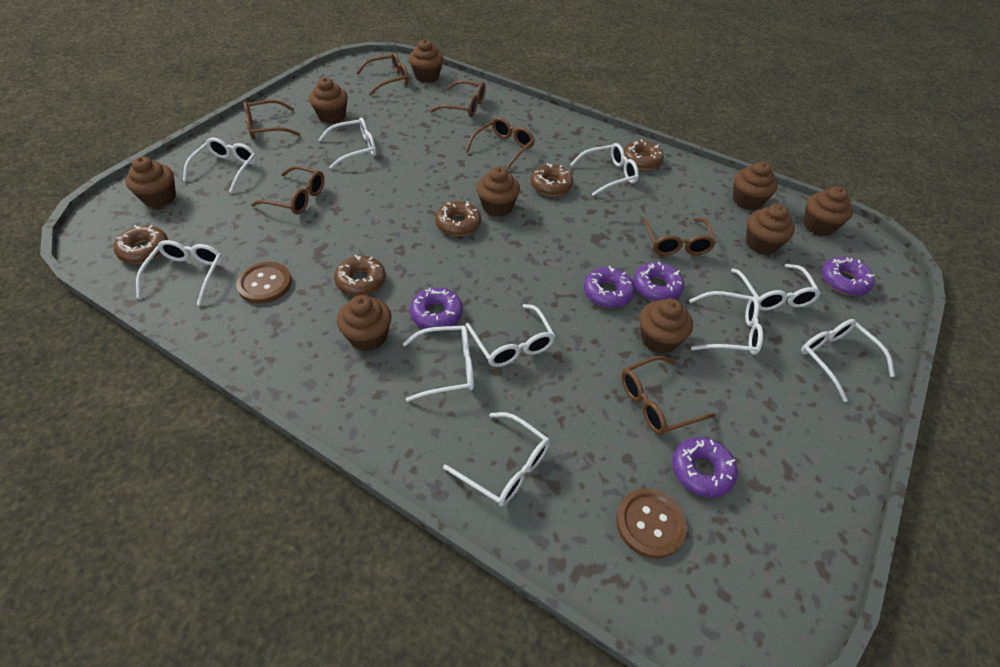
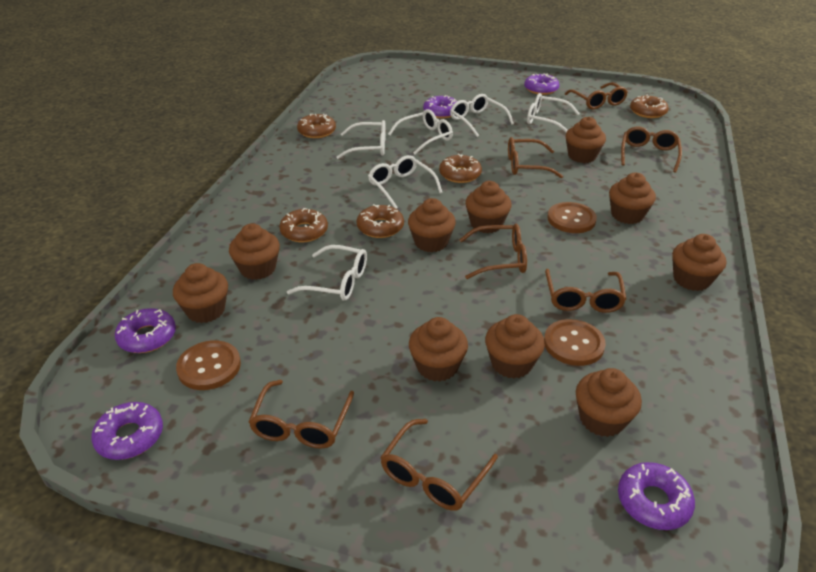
brown button: [236,262,292,304] [616,488,687,559] = 2 -> [176,340,241,390] [544,319,606,366] [547,202,597,233] = 3
brown cupcake: [125,157,176,208] [309,78,348,124] [337,295,392,351] [409,39,443,83] [477,167,520,217] [639,298,693,354] [733,162,778,210] [746,204,795,255] [803,186,853,236] = 9 -> [173,263,228,323] [229,223,280,280] [408,198,456,252] [409,317,468,382] [465,181,512,233] [485,314,545,379] [566,117,606,163] [576,368,642,437] [609,172,656,224] [672,234,726,291] = 10
white glasses: [136,240,223,305] [183,138,257,192] [318,117,376,169] [403,326,474,402] [443,412,550,506] [466,304,555,367] [570,143,639,196] [689,291,763,355] [731,264,821,310] [801,319,895,402] = 10 -> [287,245,367,301] [336,120,386,159] [368,155,443,209] [388,109,453,155] [450,94,514,137] [527,93,580,132] = 6

